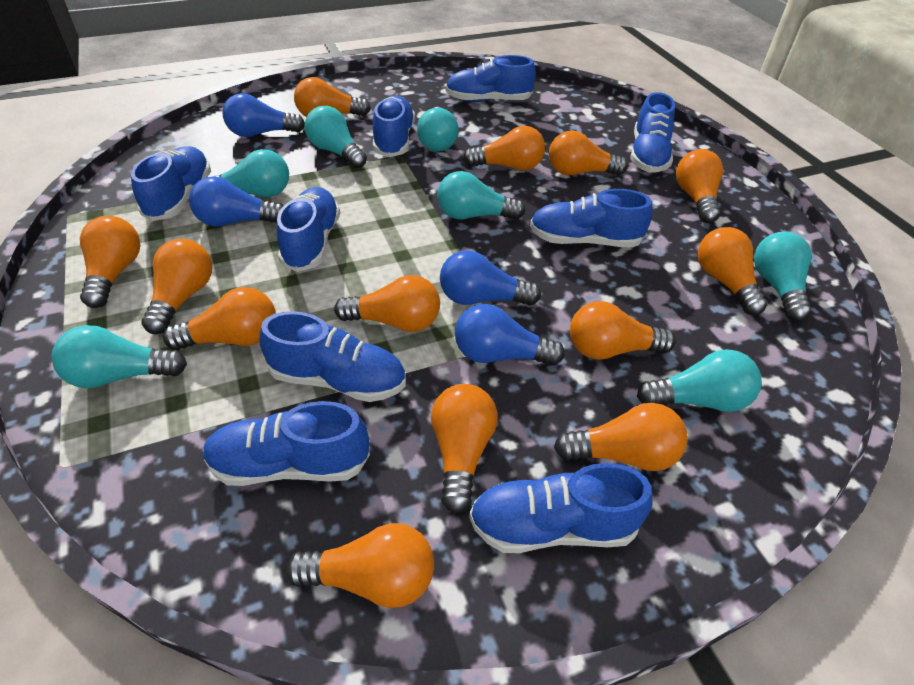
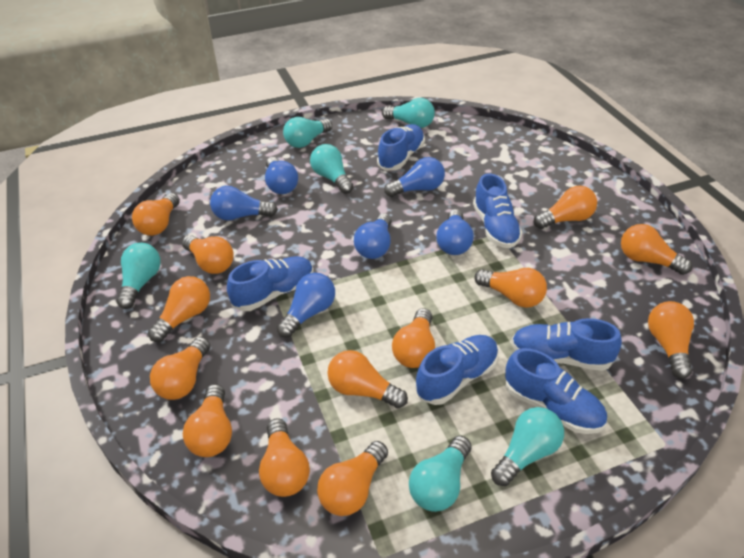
blue light bulb: [189,176,284,227] [222,93,305,137] [440,250,541,306] [455,304,565,366] = 4 -> [210,186,278,221] [265,157,298,194] [277,273,335,338] [354,213,392,259] [384,157,445,197] [437,209,474,255] = 6
blue shoe: [131,146,211,221] [203,401,370,486] [259,311,406,402] [276,187,340,272] [373,96,415,157] [446,55,536,102] [469,463,652,553] [530,189,652,248] [631,92,675,173] = 9 -> [227,256,314,311] [377,124,425,170] [415,335,498,405] [473,173,522,248] [505,348,607,434] [511,318,622,371] = 6
turquoise light bulb: [51,325,187,389] [215,149,289,197] [305,106,367,168] [417,107,458,151] [437,171,525,220] [637,349,762,412] [754,232,812,321] = 7 -> [117,243,161,309] [283,117,332,148] [310,144,354,194] [382,98,435,128] [409,436,471,512] [491,407,564,486] = 6

